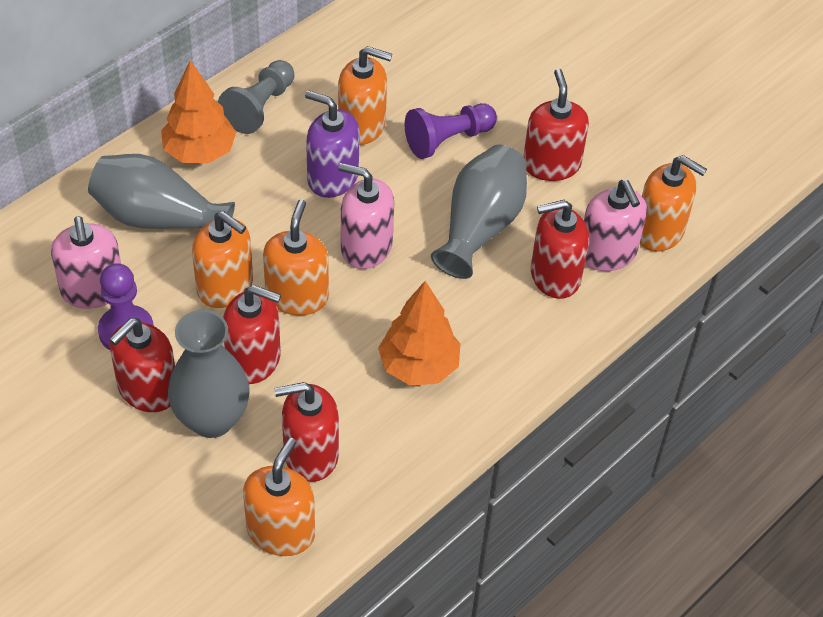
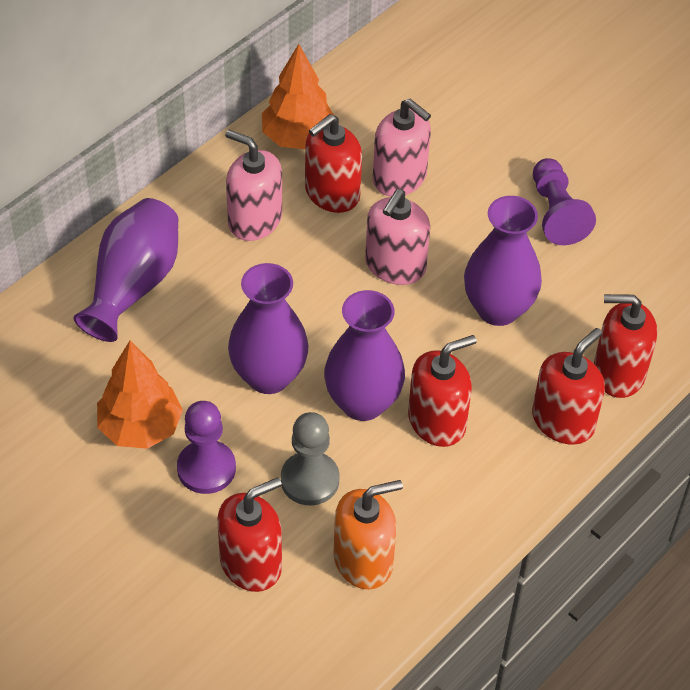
grey vase: [88,154,235,229] [168,310,250,438] [431,145,527,279] = 3 -> none = 0
orange soap dispenser: [192,211,253,308] [243,438,315,556] [263,200,329,316] [338,46,392,145] [640,155,707,252] = 5 -> [333,480,403,589] = 1
purple soap dispenser: [305,90,359,198] = 1 -> none = 0
purple vase: none = 0 -> [74,198,178,342] [228,263,309,394] [324,290,405,421] [464,196,542,326] = 4

